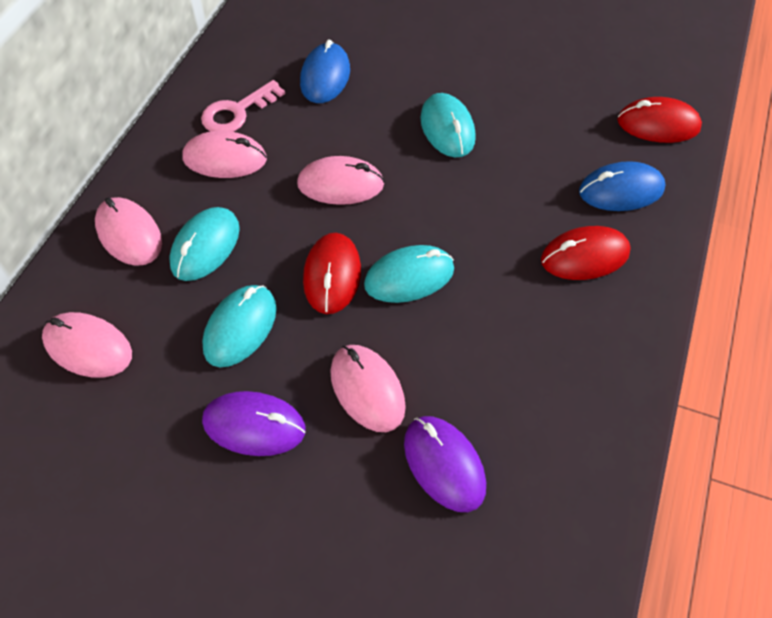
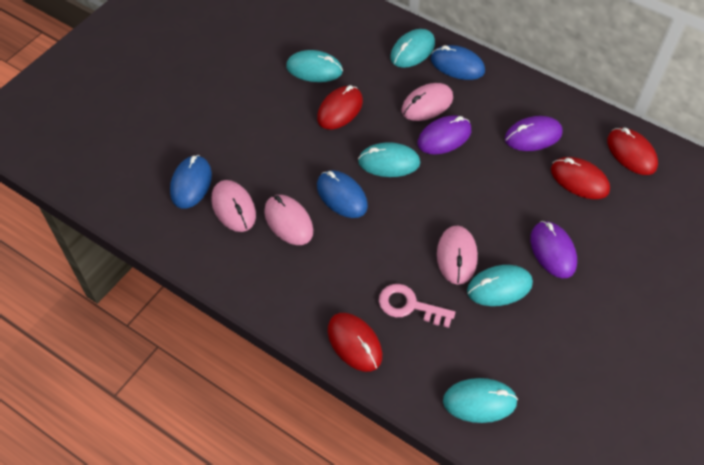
blue mouse: [300,39,350,103] [579,161,666,211] = 2 -> [170,155,212,209] [317,170,368,218] [431,45,485,80] = 3
pink mouse: [42,312,132,378] [95,197,162,266] [182,131,267,178] [297,156,385,205] [330,345,406,432] = 5 -> [211,180,256,232] [264,195,313,245] [401,83,453,121] [437,226,478,285] = 4
purple mouse: [202,391,306,456] [404,416,486,512] = 2 -> [418,115,471,154] [505,116,563,151] [530,221,577,278] = 3
red mouse: [303,233,361,314] [541,226,631,280] [617,97,702,143] = 3 -> [317,85,363,129] [328,313,382,372] [551,157,610,199] [607,128,658,175] = 4
turquoise mouse: [169,207,240,281] [202,285,277,367] [364,245,454,303] [420,93,476,157] = 4 -> [286,50,343,82] [358,142,420,177] [390,29,435,68] [443,378,518,423] [467,265,533,306] = 5

